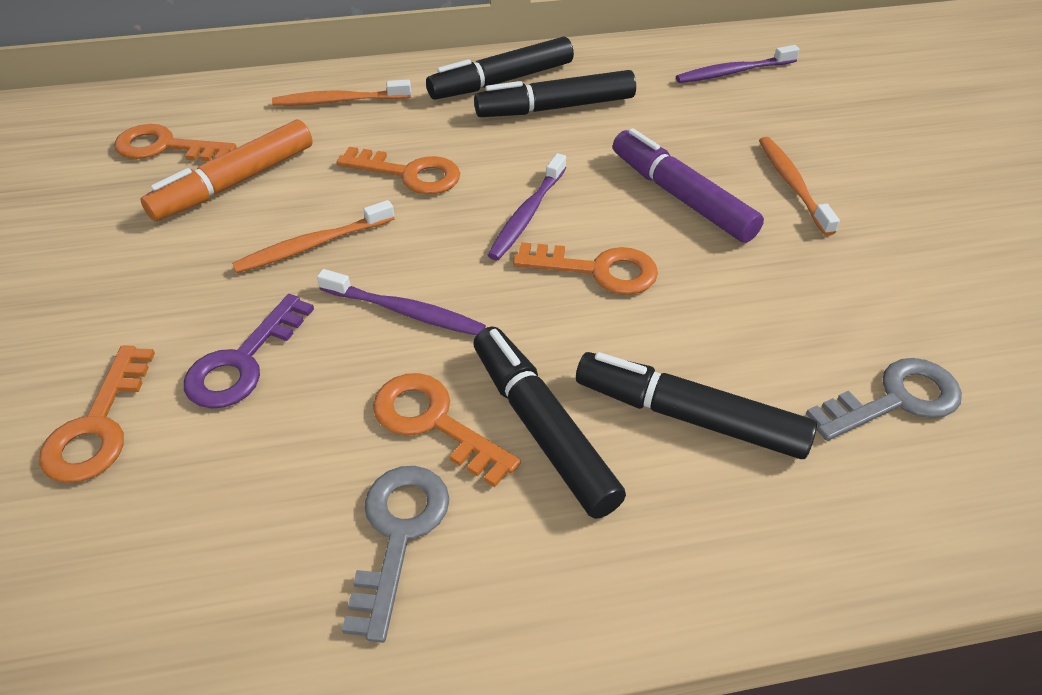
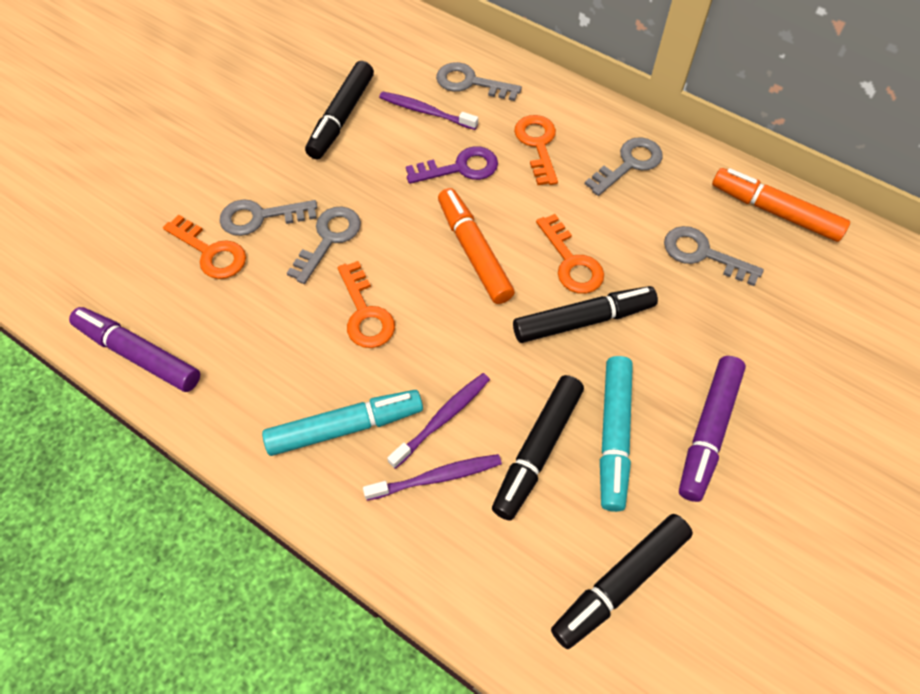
grey key: [342,466,449,643] [806,358,962,441] = 2 -> [220,199,317,236] [287,206,361,284] [436,62,522,101] [585,137,663,196] [664,226,764,286] = 5
orange key: [39,346,155,483] [114,124,237,161] [336,147,460,194] [373,373,521,487] [513,242,658,295] = 5 -> [163,215,246,279] [338,261,395,348] [514,115,558,185] [536,214,604,294] = 4
orange marker: [141,120,313,221] = 1 -> [438,188,515,304] [712,168,850,242] = 2
orange toothbrush: [232,200,395,273] [272,80,411,106] [759,137,840,236] = 3 -> none = 0
purple marker: [613,128,764,243] = 1 -> [69,307,200,392] [679,356,746,502] = 2
turquoise marker: none = 0 -> [262,390,423,456] [600,356,633,512] = 2

